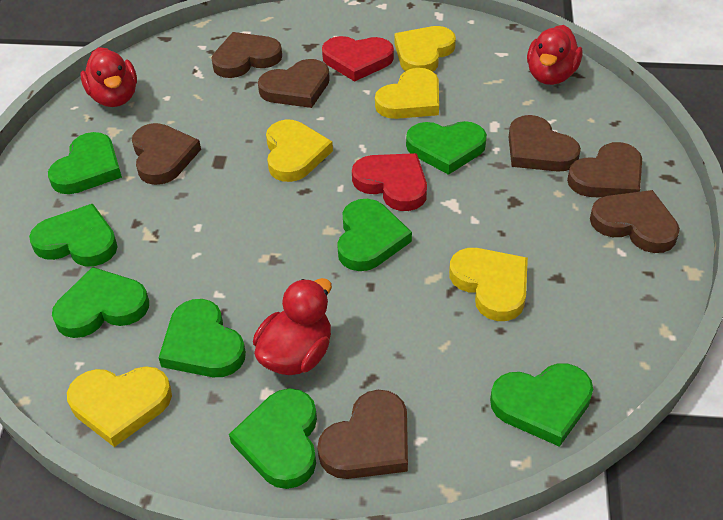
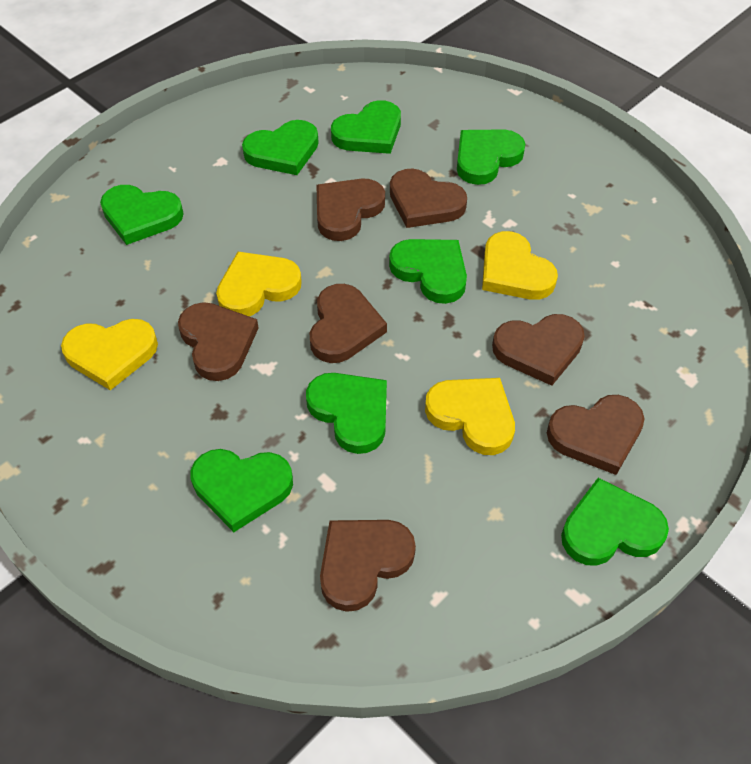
red duck: [80,47,137,107] [253,278,332,375] [527,25,583,85] = 3 -> none = 0
red heart: [322,36,394,82] [352,153,427,211] = 2 -> none = 0
yellow heart: [67,366,172,447] [266,119,333,182] [375,68,439,119] [394,26,456,72] [449,248,528,321] = 5 -> [61,319,158,390] [216,252,302,316] [425,378,515,455] [482,231,558,300] = 4

